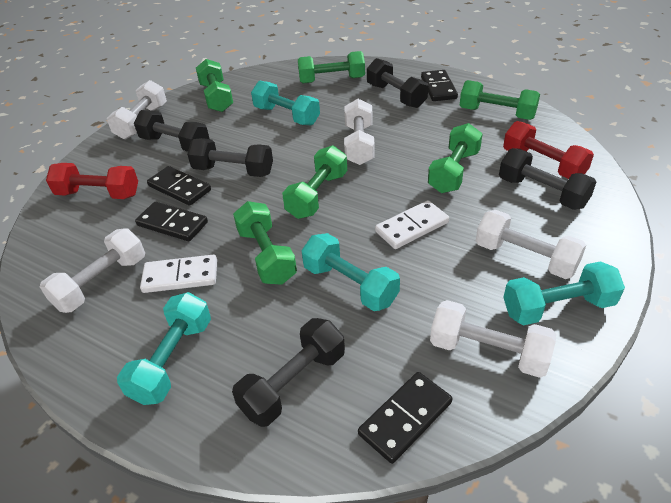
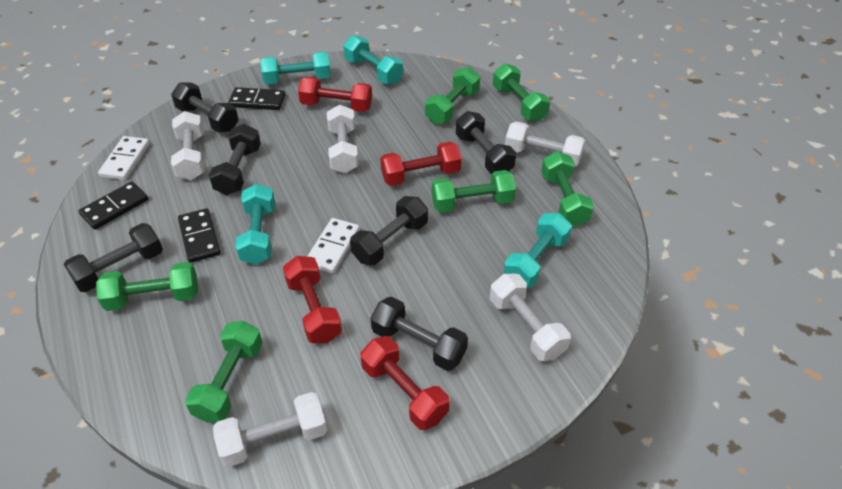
black domino: [135,202,208,241] [147,166,211,206] [358,372,452,464] [421,70,458,101] = 4 -> [79,181,148,230] [178,208,221,263] [228,87,285,110] = 3
black dumbbell: [134,110,210,152] [187,138,273,177] [232,318,345,427] [367,58,428,108] [499,148,596,210] = 5 -> [64,223,163,292] [171,82,239,132] [209,124,261,195] [350,196,428,265] [371,297,468,371] [456,111,516,174] = 6
red dumbbell: [46,163,138,199] [503,121,594,179] = 2 -> [283,256,342,343] [298,77,372,112] [360,336,450,430] [380,142,462,186] = 4

